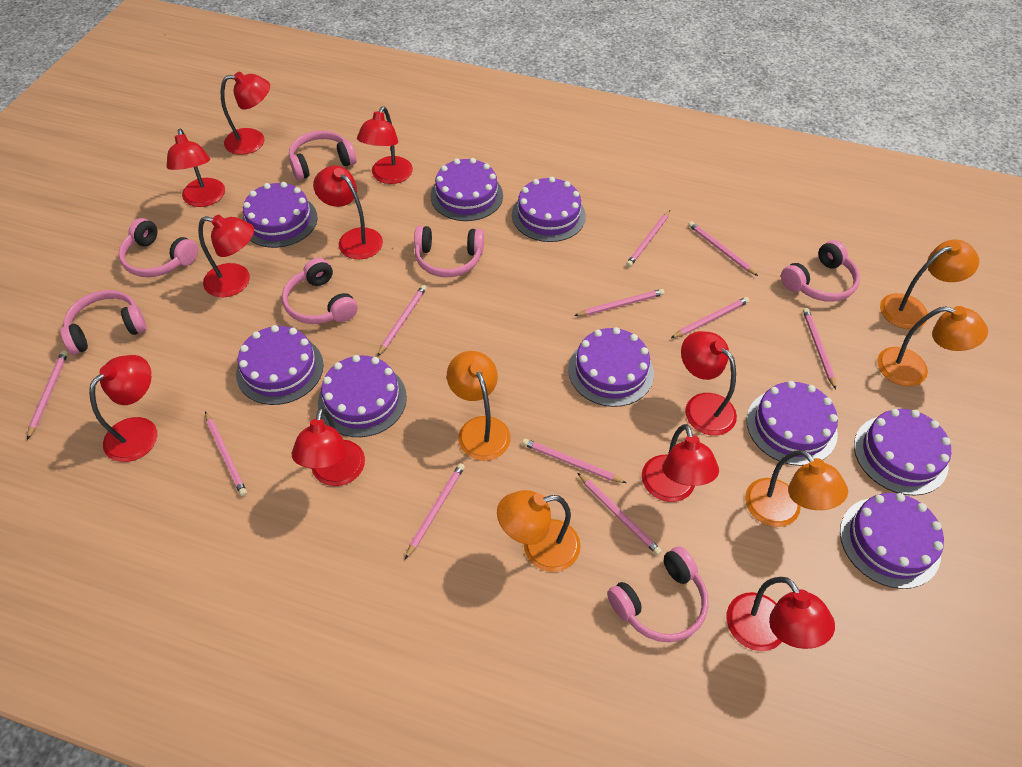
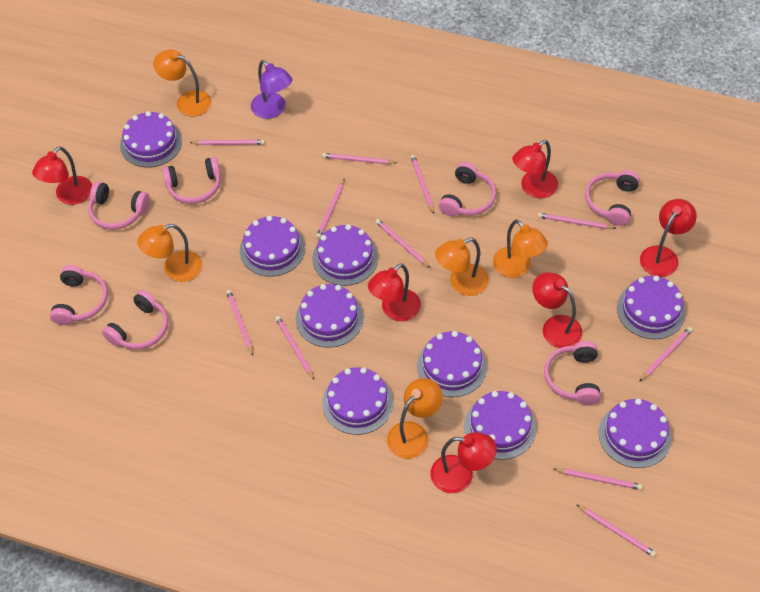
purple lamp: none = 0 -> [251,60,292,119] = 1
red lamp: [89,355,157,462] [167,129,225,207] [198,215,254,297] [221,72,270,155] [292,407,365,486] [313,166,383,259] [357,106,413,184] [642,424,719,502] [681,331,737,436] [727,577,835,651] = 10 -> [32,146,92,205] [368,263,421,321] [430,432,497,493] [512,140,558,198] [532,272,582,348] [640,199,697,277] = 6

